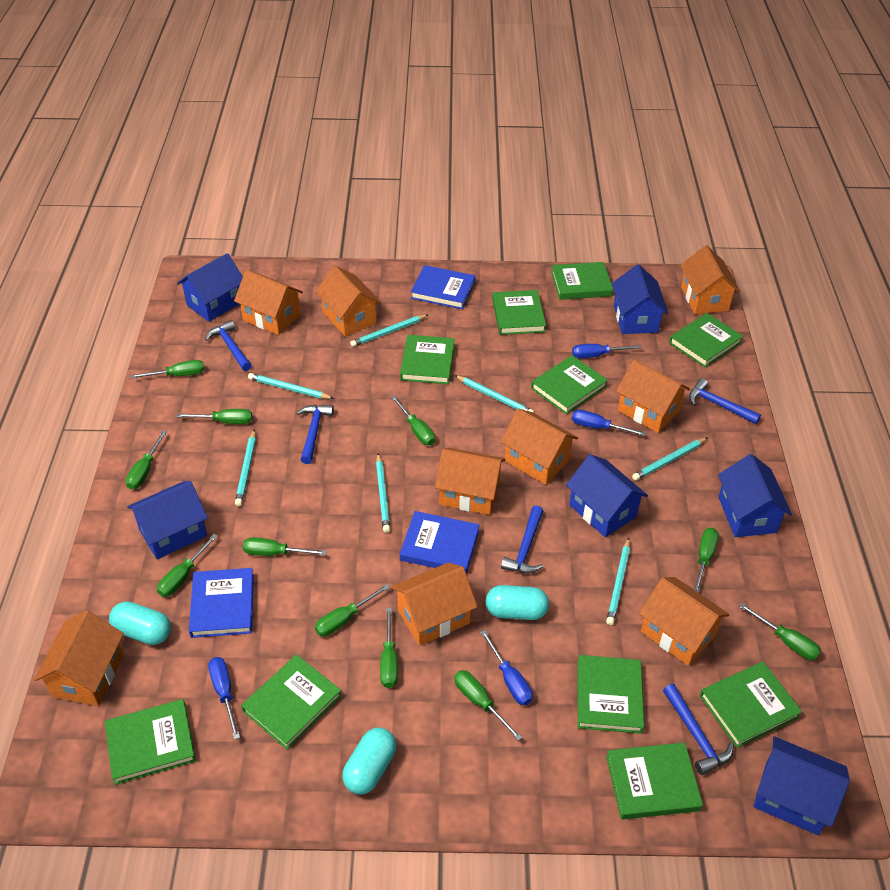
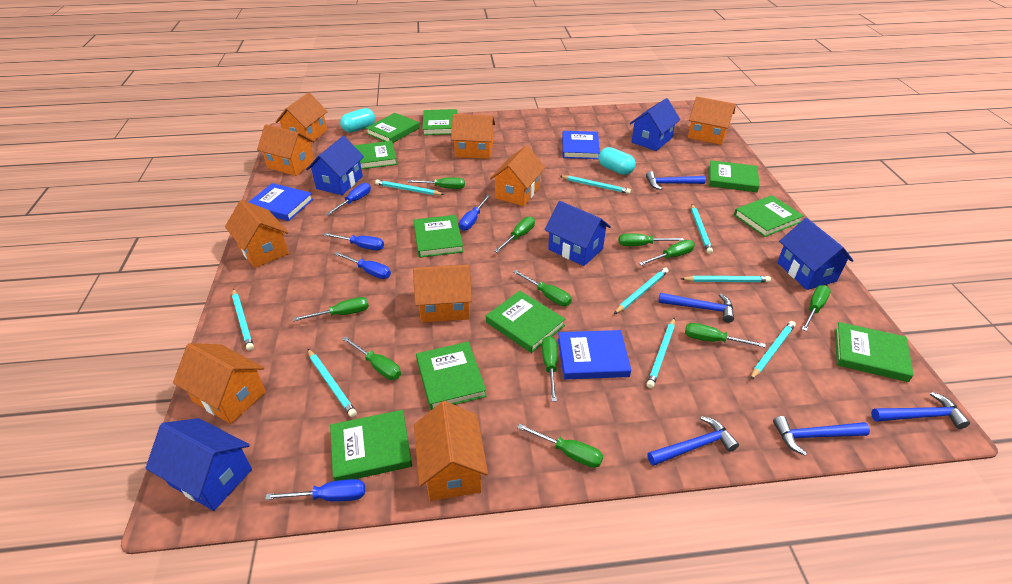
blue house: [127,481,208,559] [177,253,243,322] [566,454,648,537] [612,264,668,334] [718,454,792,537] [753,736,850,835] = 6 -> [146,418,252,511] [306,136,364,195] [545,201,611,266] [630,98,680,151] [777,218,854,290] = 5
blue screwdriver: [208,657,240,740] [480,630,533,705] [572,344,642,358] [572,410,646,436] = 4 -> [265,479,365,502] [323,233,384,250] [326,183,371,215] [334,252,391,279] [459,195,491,231] = 5
turquoise capsule: [109,601,171,645] [342,727,396,795] [486,585,549,620] = 3 -> [340,108,375,133] [598,147,636,175] = 2
turquoise pencil: [235,429,256,506] [248,373,334,399] [350,315,428,347] [376,453,390,533] [454,375,534,413] [606,538,630,625] [632,437,708,481] = 7 -> [232,289,254,351] [308,349,357,417] [375,180,444,195] [560,175,631,194] [614,267,669,314] [647,317,675,388] [681,276,771,282] [691,204,713,254] [750,321,796,380] = 9

